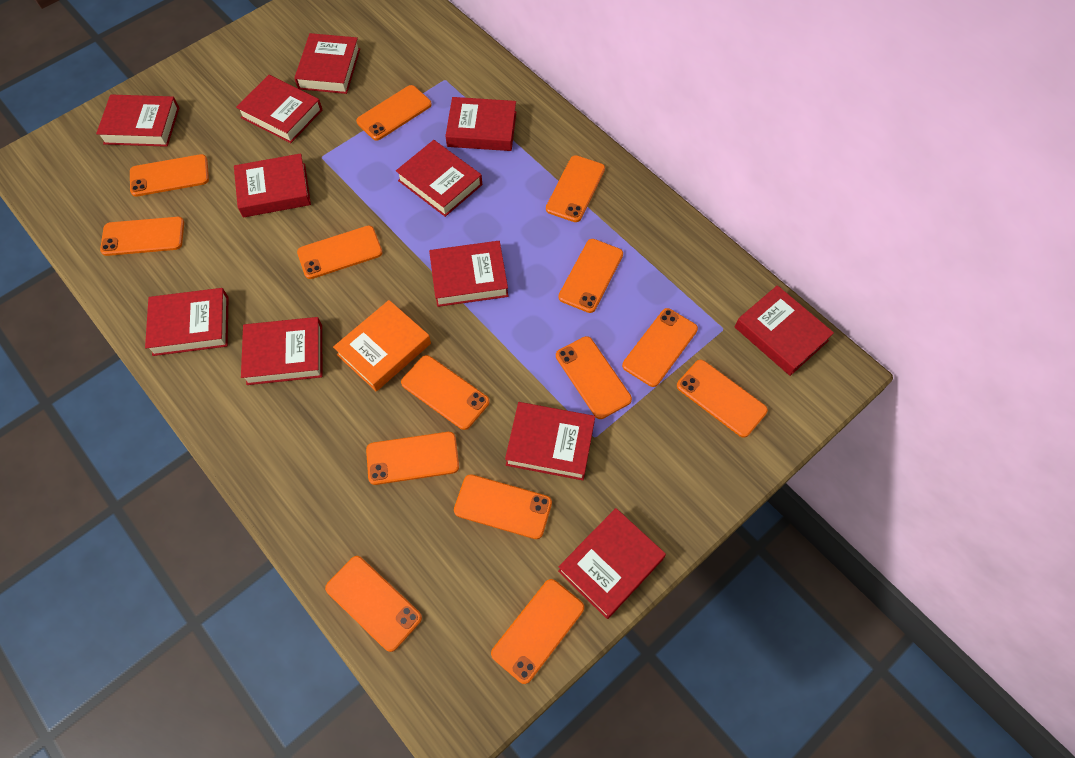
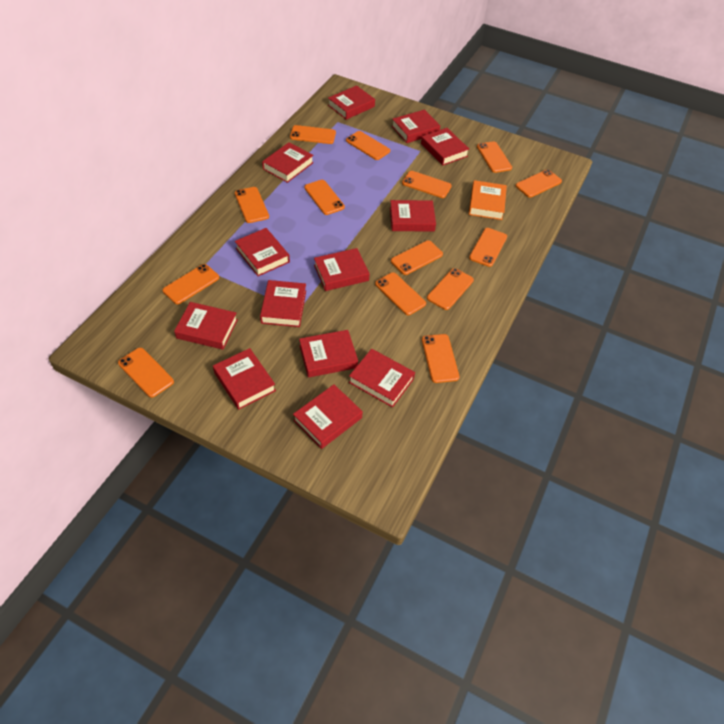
red book: [96,94,179,147] [145,288,228,356] [234,153,311,217] [236,75,322,143] [241,317,322,385] [294,33,360,94] [396,140,482,217] [429,241,508,307] [446,97,516,151] [505,402,595,480] [558,508,666,619] [735,285,834,376] = 12 -> [174,302,238,350] [213,348,276,410] [235,228,290,276] [260,280,306,327] [262,142,314,183] [293,384,363,449] [299,330,358,378] [314,248,370,291] [328,85,375,120] [349,349,415,408] [390,200,436,232] [392,110,440,143] [421,128,469,166] = 13

